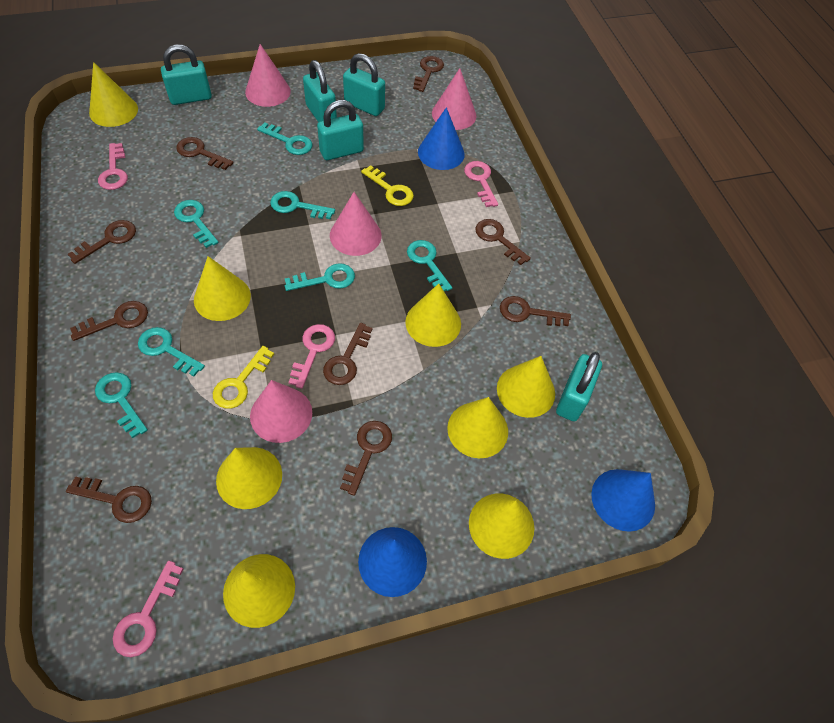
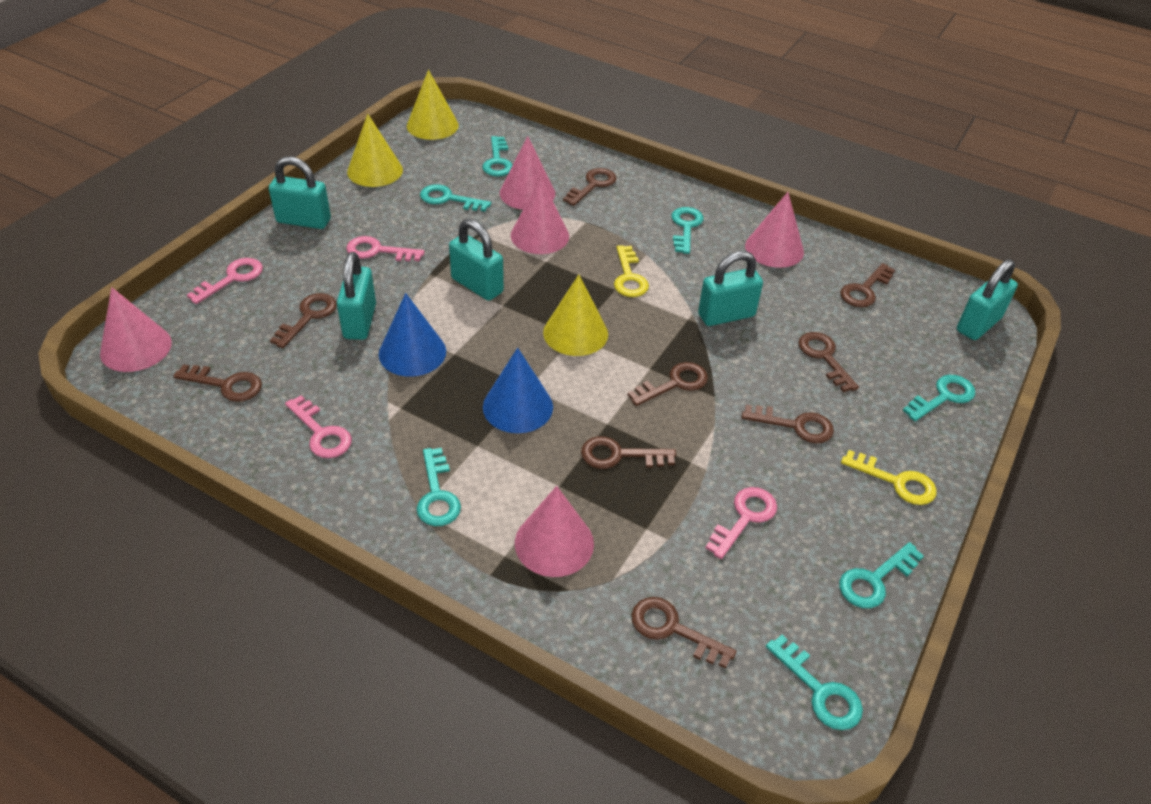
blue cone: [358,527,427,597] [418,107,465,170] [591,469,655,532] = 3 -> [379,293,446,376] [483,348,553,433] = 2
pink cone: [245,44,291,107] [250,380,312,443] [330,192,382,256] [432,68,476,130] = 4 -> [100,287,172,372] [500,136,555,210] [511,178,569,254] [515,486,594,577] [745,192,804,268] = 5
yellow cone: [89,62,138,127] [194,256,251,321] [216,447,282,509] [223,554,295,628] [405,284,461,347] [447,397,508,458] [469,493,535,559] [497,356,555,418] = 8 -> [347,114,403,187] [407,70,459,140] [543,275,608,356] = 3

